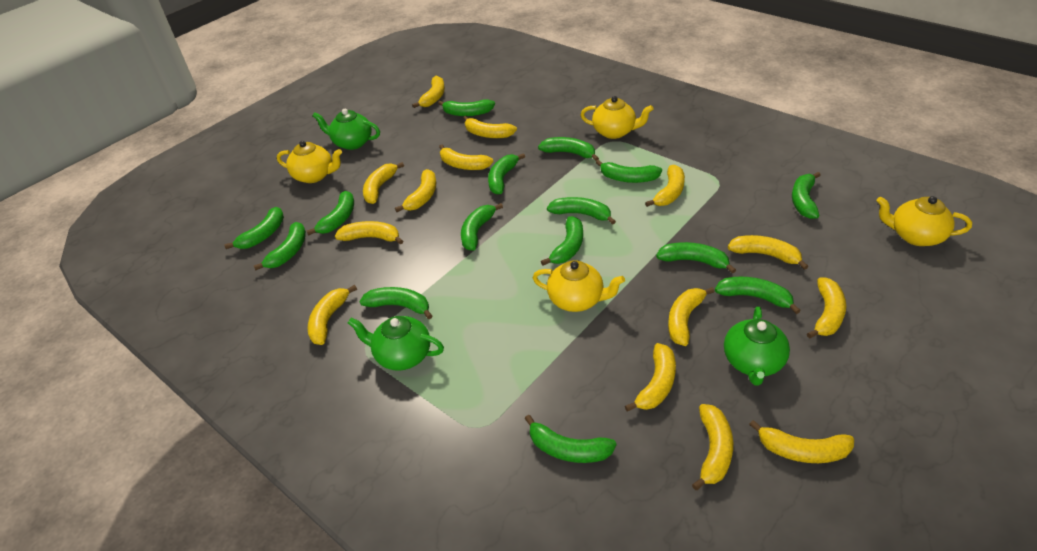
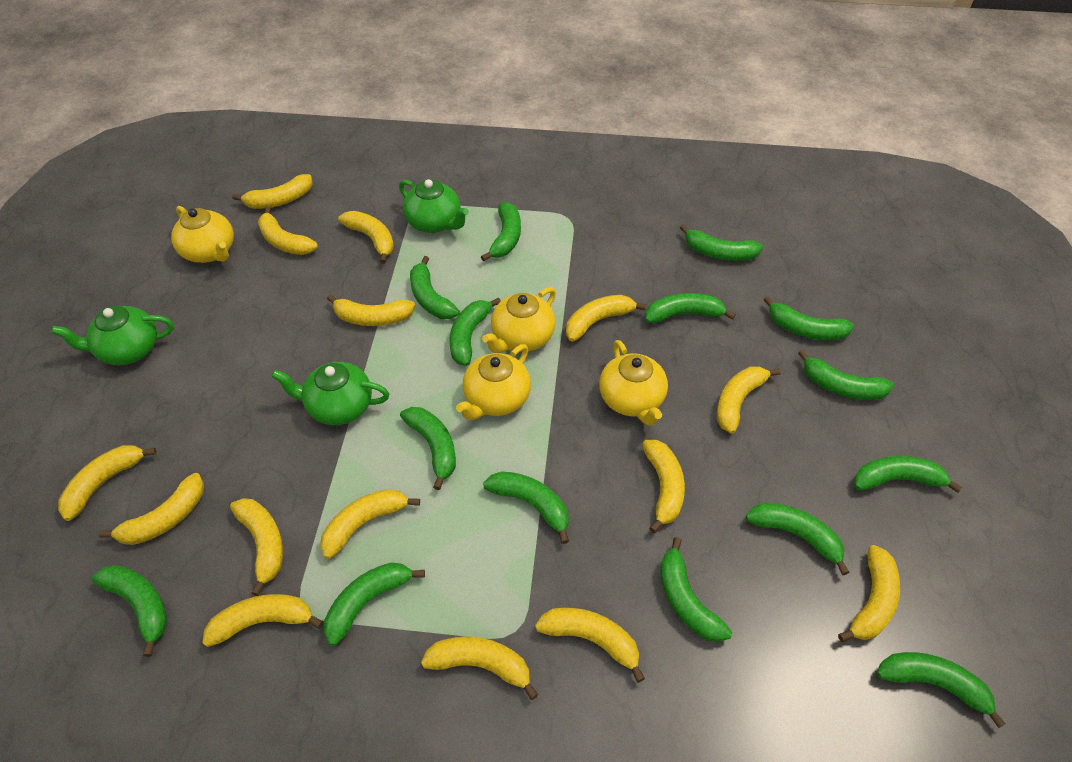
yellow banana: [308,285,357,345] [335,221,403,245] [363,162,404,204] [395,169,436,212] [412,76,445,108] [439,145,493,170] [463,116,517,138] [625,343,676,412] [645,165,685,207] [668,287,715,346] [692,404,733,490] [728,235,809,270] [749,420,854,463] [807,277,846,339] = 14 -> [58,445,156,521] [99,473,204,545] [202,594,324,647] [230,498,283,596] [233,174,313,209] [258,206,318,255] [320,489,420,559] [327,294,415,326] [338,211,394,264] [421,637,538,700] [535,608,645,683] [566,295,646,342] [642,440,685,533] [717,366,780,434] [838,545,900,642] = 15

